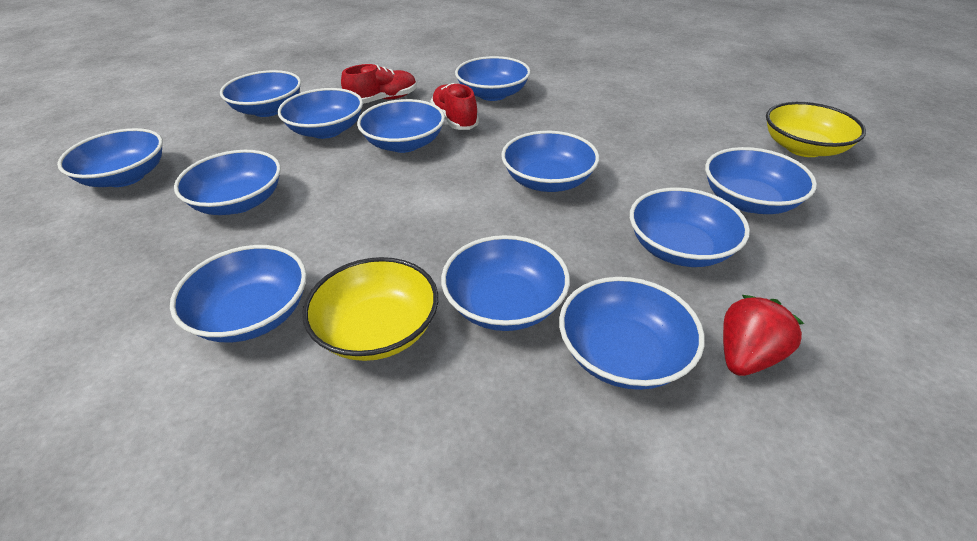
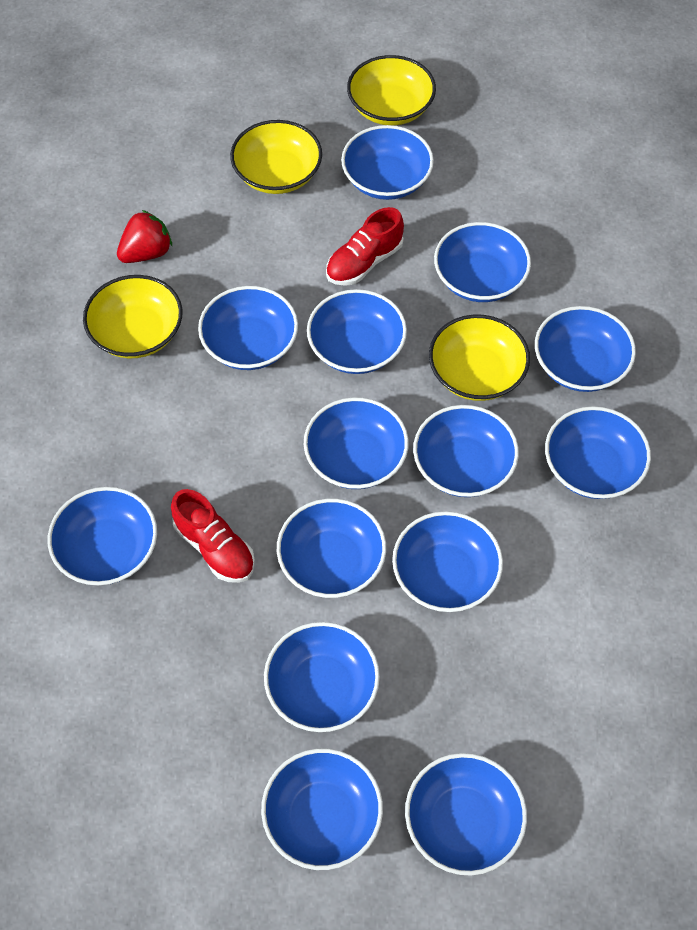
blue bowl: [57,128,163,187] [170,245,307,342] [174,150,281,215] [220,70,301,117] [278,88,363,139] [357,99,445,153] [441,235,570,331] [455,56,531,101] [501,131,599,192] [559,277,705,390] [630,187,750,267] [705,147,817,214] = 12 -> [48,487,157,585] [198,286,298,370] [261,749,383,870] [264,622,380,732] [277,499,386,598] [304,397,409,489] [307,289,407,374] [341,125,434,200] [392,511,503,612] [405,753,527,876] [413,405,519,497] [434,222,531,302] [535,306,636,392] [545,406,651,499] = 14
yellow bowl: [303,257,438,361] [766,102,866,157] = 2 -> [83,275,183,358] [230,120,322,194] [347,55,436,126] [429,314,530,401] = 4

